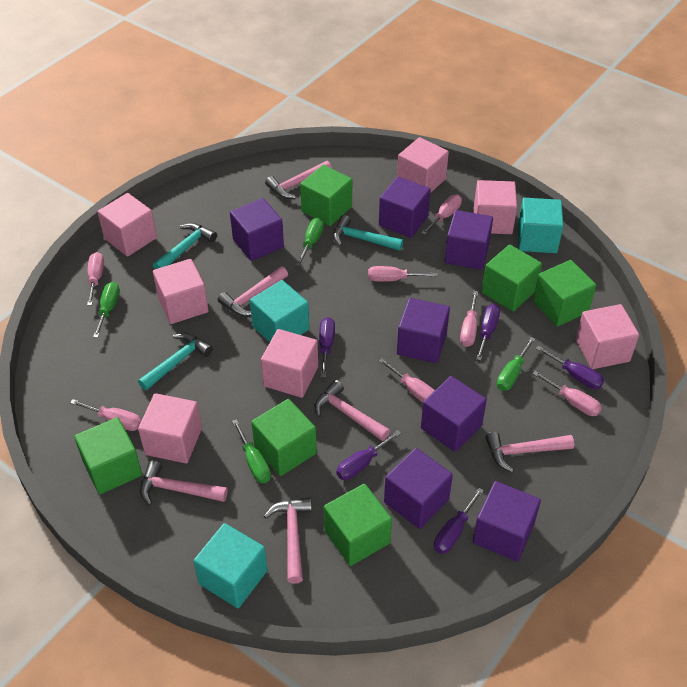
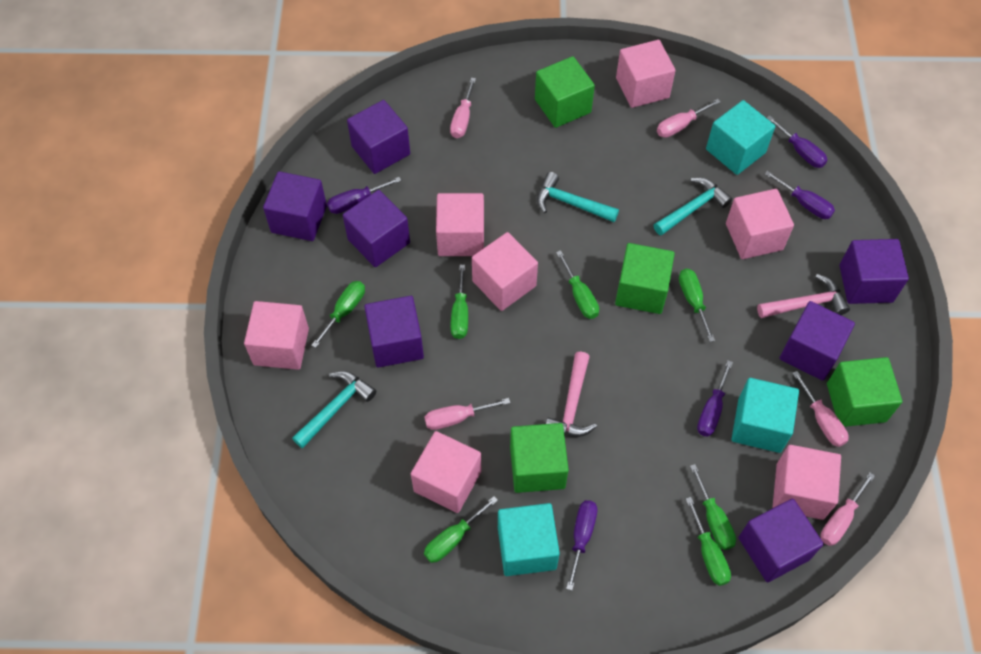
green cube: [74,417,142,494] [251,399,317,476] [300,165,352,226] [324,484,392,566] [482,245,542,312] [533,260,596,327] = 6 -> [510,423,569,493] [535,56,595,128] [615,243,675,314] [827,357,902,427] = 4
green screwdriver: [93,282,120,338] [232,419,271,483] [296,217,324,266] [497,337,535,391] = 4 -> [311,281,365,348] [424,496,498,563] [451,265,468,339] [556,250,599,319] [679,269,715,342] [686,497,731,586] [690,464,736,550] = 7
pink hammer: [140,461,228,506] [218,266,288,316] [264,497,312,584] [265,161,332,199] [314,380,390,441] [485,432,574,472] = 6 -> [546,351,597,437] [757,274,850,318] = 2
pink screwdriver: [70,399,141,431] [87,252,104,306] [368,266,438,282] [379,358,435,403] [421,194,462,235] [460,291,478,347] [533,371,602,416] = 7 -> [424,398,510,430] [450,78,476,138] [657,99,721,138] [792,371,849,447] [820,472,875,546] = 5

